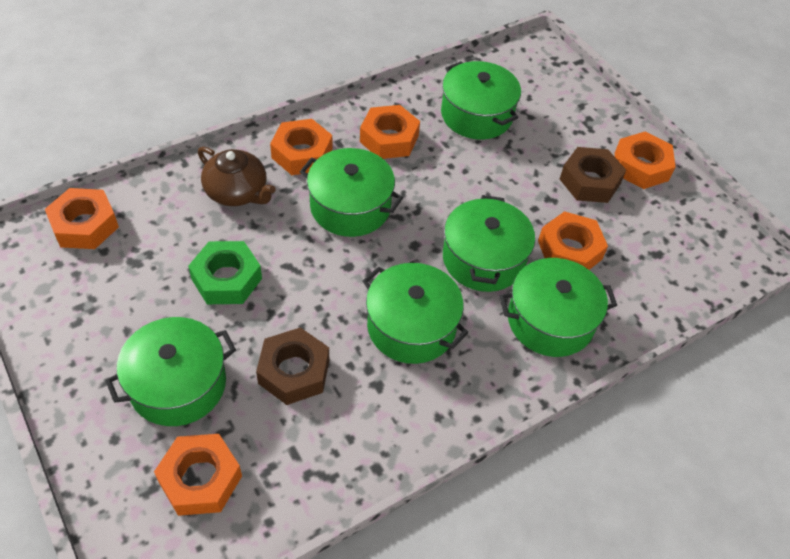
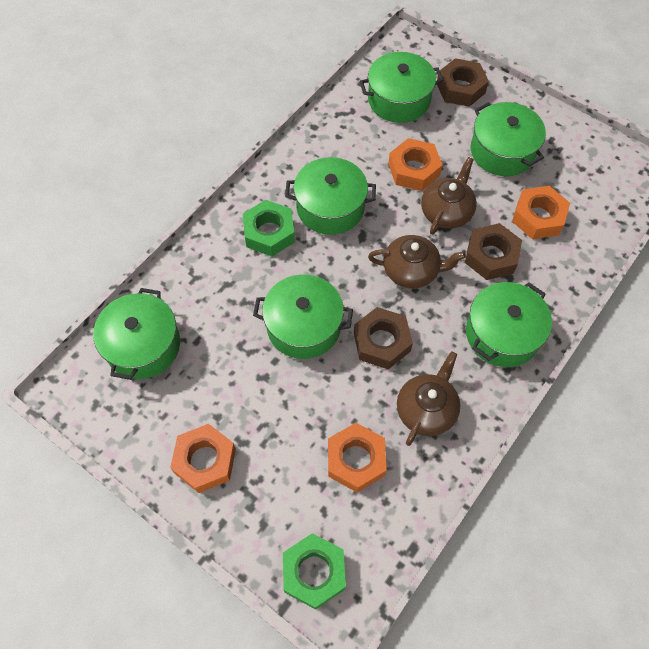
brown nut: [256,327,329,405] [560,147,626,203] = 2 -> [354,307,413,370] [437,58,489,107] [465,223,522,280] = 3
brown teapot: [198,147,276,206] = 1 -> [368,235,466,288] [397,351,460,446] [421,157,477,235] = 3
green nut: [188,241,262,304] = 1 -> [243,200,295,256] [283,533,346,610] = 2
orange nut: [45,188,119,249] [154,434,242,516] [270,119,332,175] [360,105,420,159] [538,211,608,270] [615,131,676,189] = 6 -> [170,424,236,493] [328,423,387,492] [388,138,442,191] [512,186,570,239] = 4

